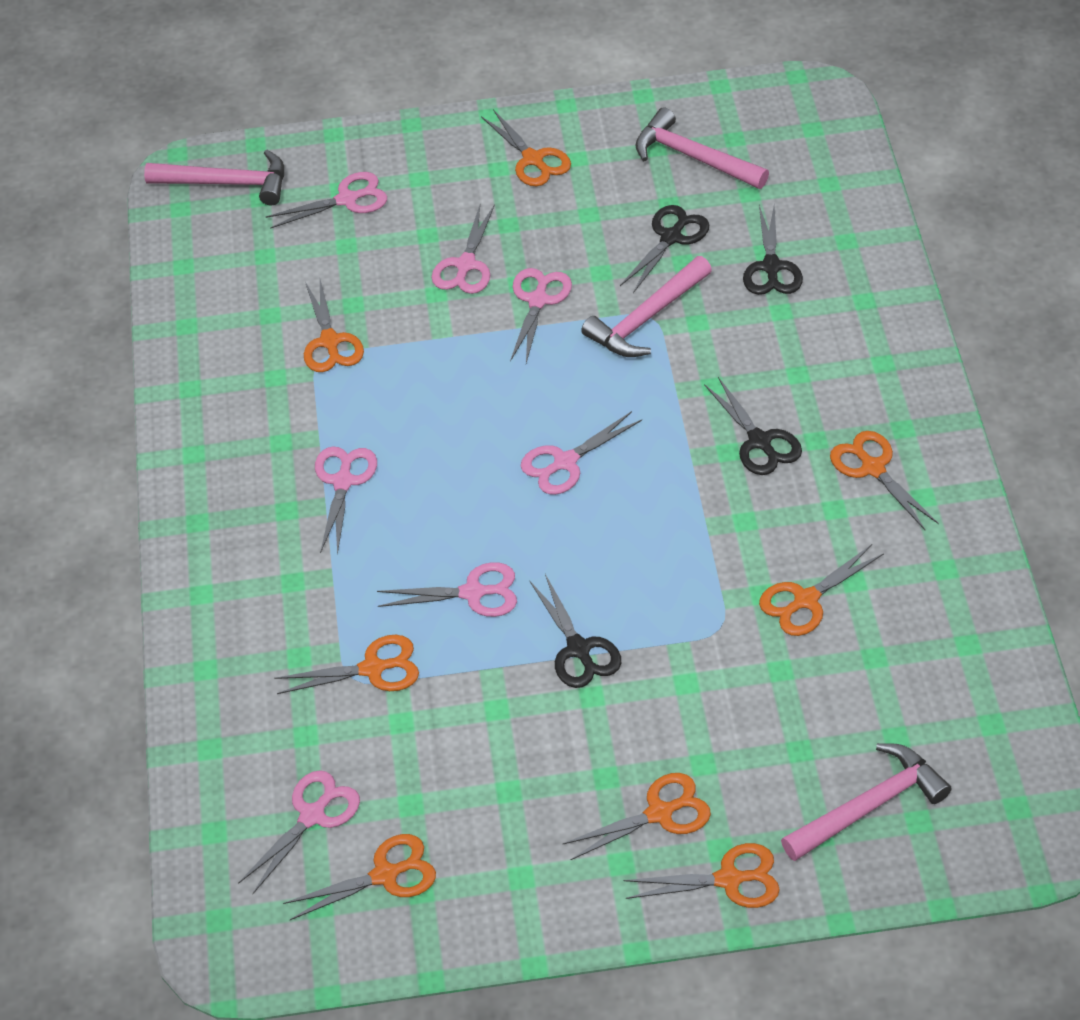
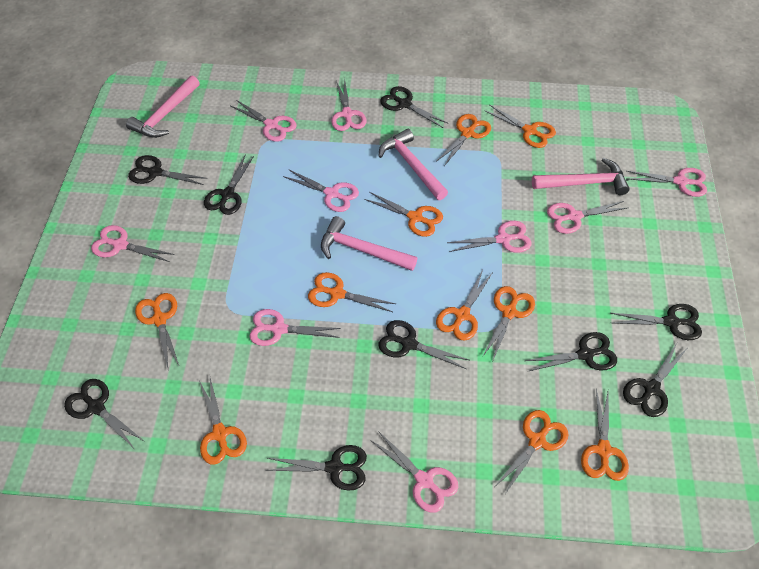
black scissors: [530,574,621,688] [620,205,709,293] [704,377,802,475] [743,205,803,295] = 4 -> [64,379,144,448] [128,155,208,185] [204,156,254,215] [266,445,367,491] [378,320,469,369] [380,86,447,128] [525,332,617,371] [611,304,702,340] [623,343,687,417] = 9
orange scissors: [274,635,419,694] [283,834,436,920] [304,279,364,372] [481,109,571,186] [563,773,711,860] [623,843,780,908] [759,544,884,636] [830,431,939,530] = 8 -> [135,293,179,368] [199,378,247,464] [308,272,396,312] [364,192,443,237] [436,114,491,166] [436,270,492,341] [482,286,535,360] [484,105,556,148] [495,410,568,494] [581,389,629,481] = 10
pink scissors: [238,770,360,894] [266,172,387,229] [315,446,377,555] [377,562,517,617] [432,204,495,294] [510,268,572,363] [521,411,642,495] = 7 -> [91,225,175,262] [231,100,297,142] [249,309,341,346] [283,169,359,212] [331,79,367,131] [370,431,458,513] [447,221,532,253] [547,201,627,234] [627,168,707,197] = 9

